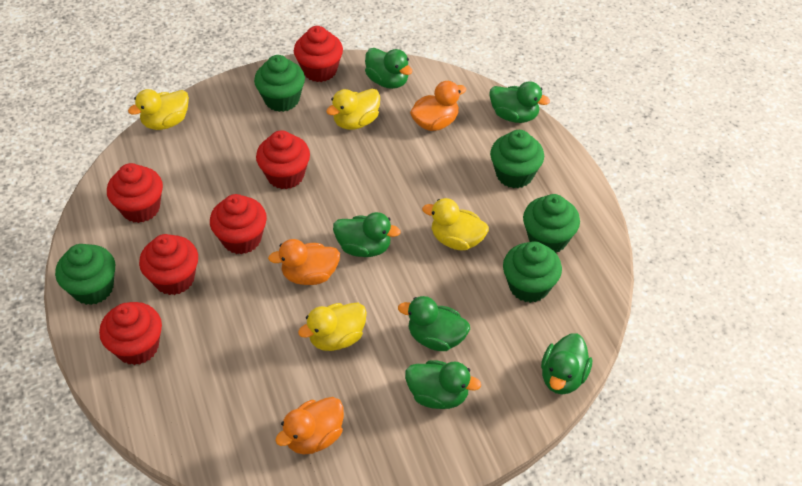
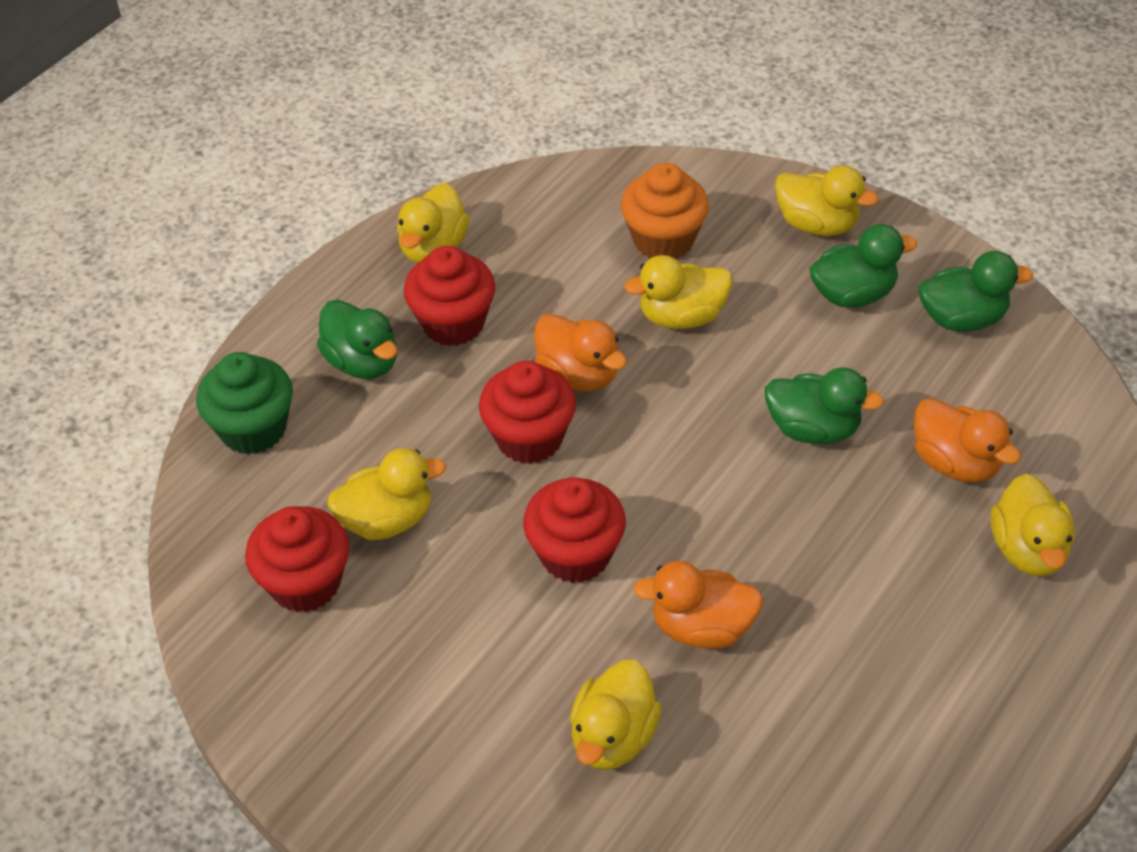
green cupcake: [55,244,115,305] [254,55,305,112] [490,130,544,188] [503,241,562,303] [523,194,580,253] = 5 -> [196,352,293,454] = 1
green duck: [333,212,401,257] [365,48,413,89] [398,296,470,351] [405,360,481,409] [489,81,550,123] [541,333,592,395] = 6 -> [317,300,397,379] [765,367,884,444] [809,224,917,308] [919,251,1033,332] = 4
orange cupcake: none = 0 -> [621,163,709,259] = 1
red cupcake: [99,302,162,365] [107,163,163,223] [139,234,198,295] [210,194,267,254] [256,131,310,189] [294,26,343,82] = 6 -> [245,506,349,612] [404,246,495,346] [479,361,576,464] [523,477,626,583] = 4
yellow duck: [128,89,189,130] [298,303,367,351] [326,89,380,130] [422,198,489,250] = 4 -> [327,448,446,540] [397,183,469,263] [570,660,662,770] [624,255,732,329] [775,165,878,236] [990,474,1075,577] = 6

